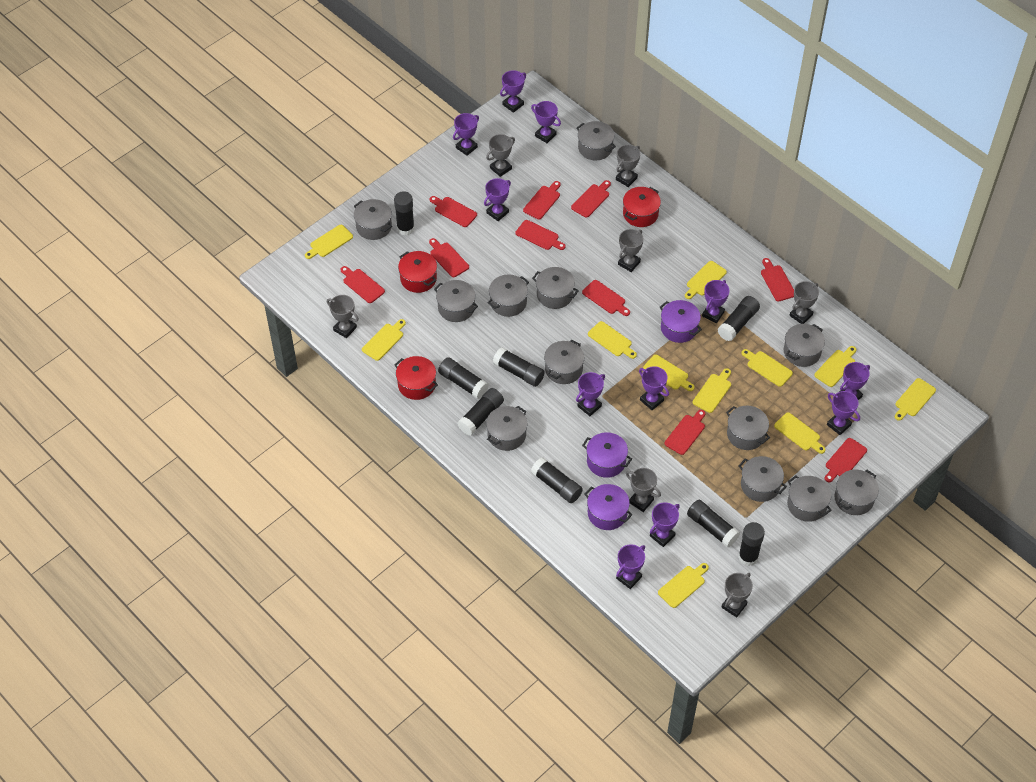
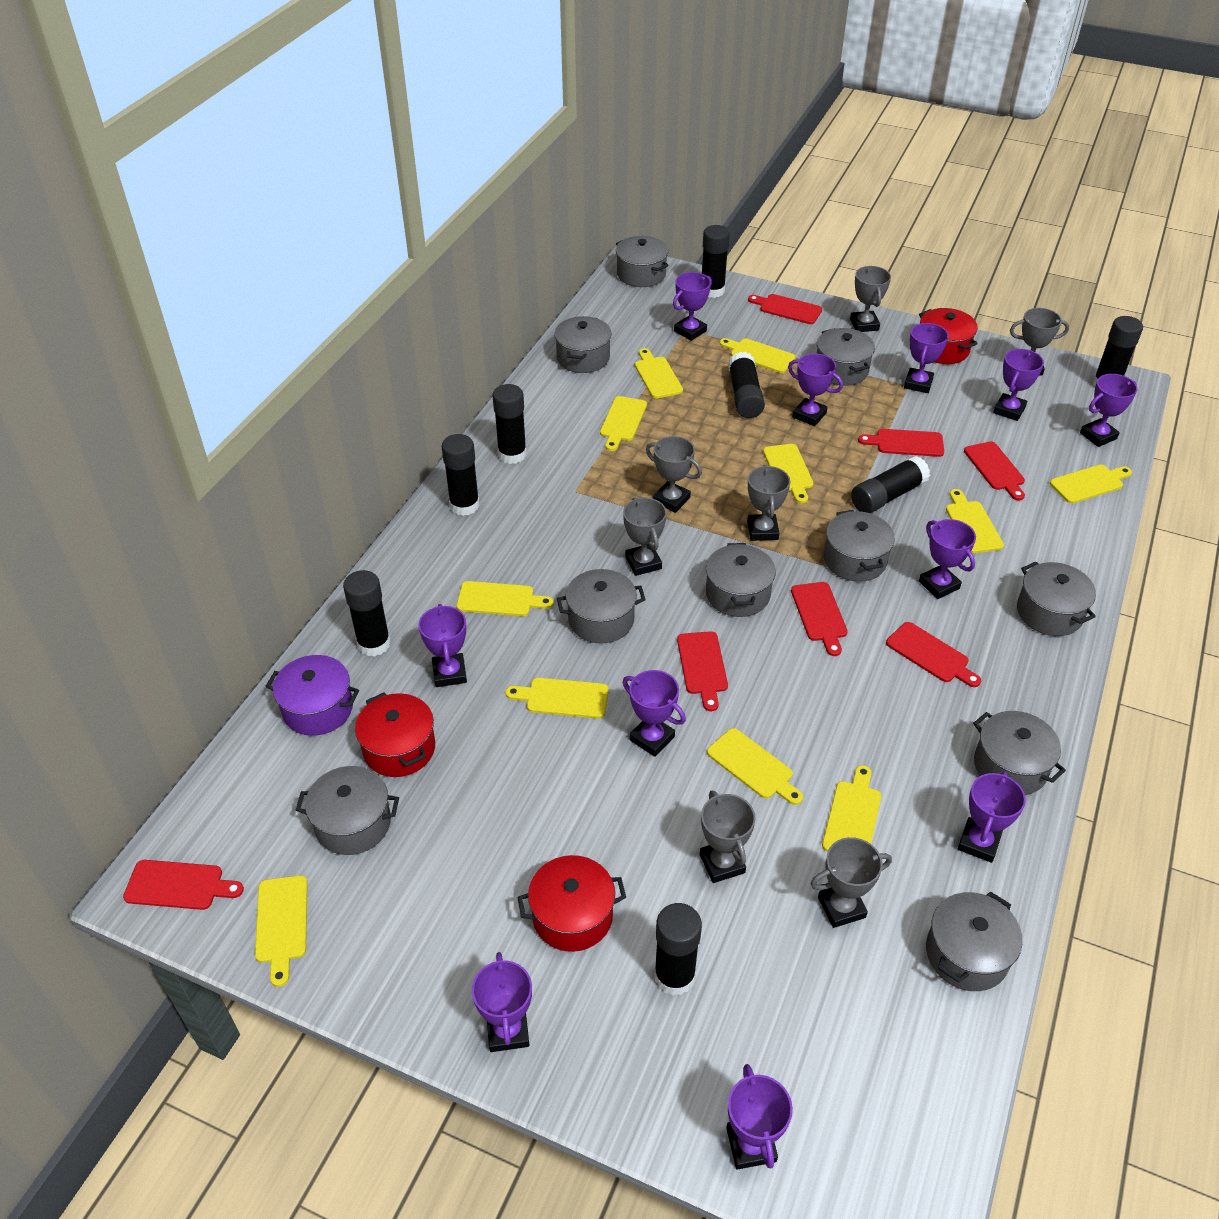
grey pot: [354,199,392,240] [434,280,478,322] [486,406,527,451] [488,274,529,317] [532,267,579,309] [544,340,584,384] [576,121,616,160] [726,406,770,450] [739,456,787,502] [784,324,825,367] [787,476,832,522] [835,470,879,515] = 12 -> [296,766,399,855] [554,316,611,373] [557,569,646,644] [616,236,669,287] [706,543,776,617] [817,328,875,386] [824,510,895,582] [926,891,1022,991] [973,711,1066,795] [1017,562,1096,636] = 10
purple pot: [582,432,632,478] [585,484,632,530] [660,300,702,343] = 3 -> [266,655,359,736] = 1
red cutting board: [340,266,385,303] [429,196,477,227] [429,238,469,277] [516,220,566,250] [523,181,561,219] [571,180,611,218] [582,280,630,316] [665,410,705,455] [761,258,794,302] [825,438,867,482] = 10 -> [123,860,244,910] [677,631,728,711] [748,294,822,324] [791,582,848,656] [858,429,944,457] [886,622,981,687] [964,441,1025,500] = 7

